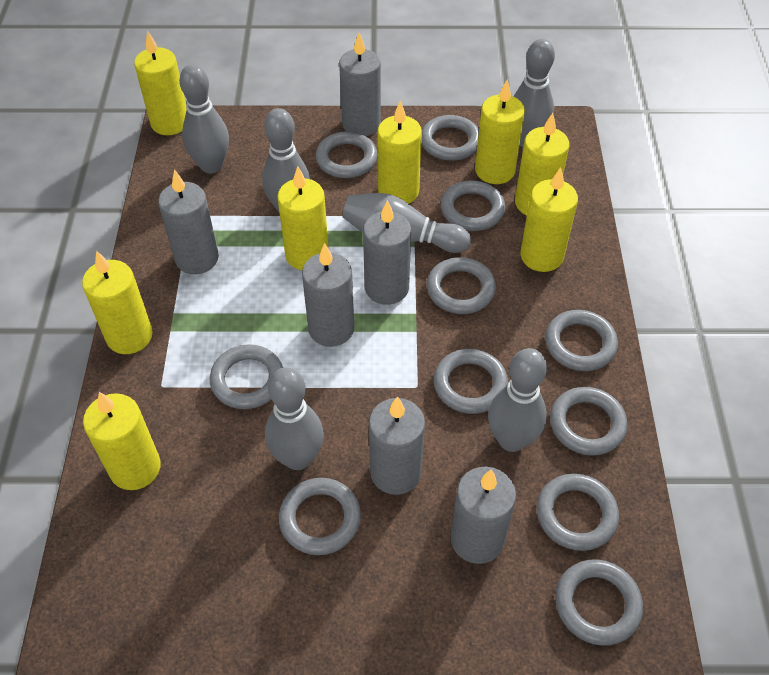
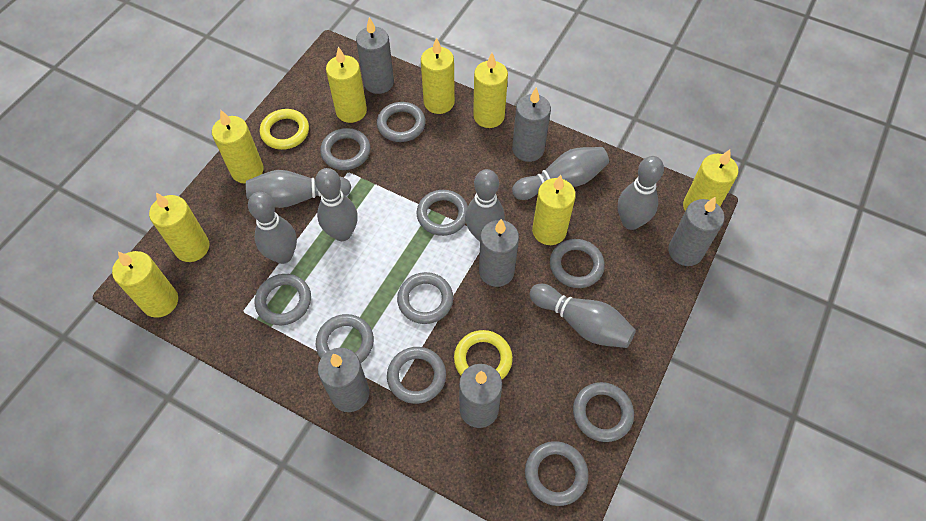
grey bowling pin: [179,64,229,174] [262,108,310,212] [265,367,324,470] [342,193,471,253] [488,348,547,452] [514,39,555,147] = 6 -> [246,170,351,208] [248,192,297,264] [315,168,358,241] [465,169,505,241] [512,147,609,200] [529,284,636,348] [618,156,664,230] = 7
grey ring: [210,345,283,409] [279,478,361,555] [316,131,377,178] [421,115,479,161] [427,257,496,314] [434,349,508,414] [441,181,505,231] [537,474,619,551] [545,310,618,371] [550,387,627,456] [555,559,643,646] = 11 -> [255,274,311,325] [316,314,374,363] [320,128,370,170] [377,102,425,142] [387,347,446,404] [397,272,453,324] [417,190,468,236] [525,441,589,506] [550,239,605,288] [573,382,634,442] = 10
yellow ring: none = 0 -> [260,109,309,150] [454,330,513,379] = 2

